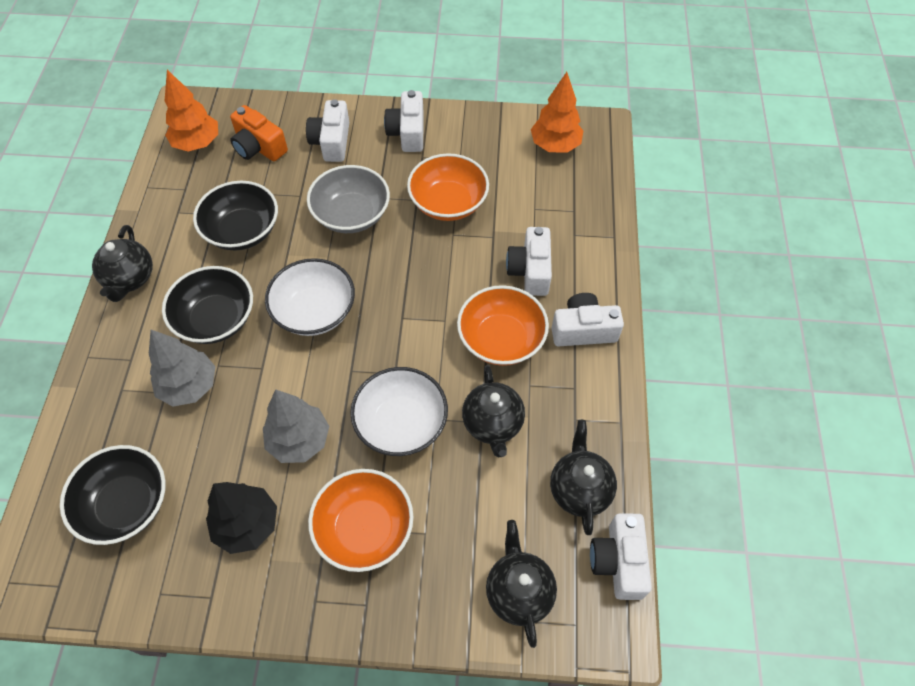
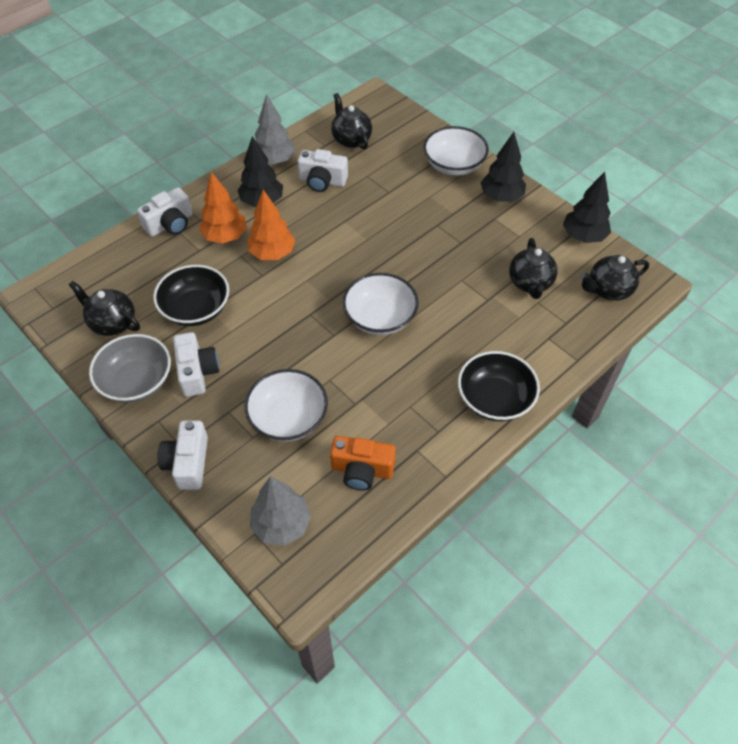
black bowl: [60,445,166,545] [162,266,253,344] [193,181,278,251] = 3 -> [153,265,229,326] [458,351,540,421] = 2
black tree: [206,482,277,554] = 1 -> [237,136,283,207] [481,132,526,202] [563,172,611,243] = 3
orange bowl: [308,469,413,572] [407,153,489,221] [457,285,549,366] = 3 -> none = 0
white bowl: [265,258,355,336] [350,367,448,456] = 2 -> [244,369,328,442] [343,273,418,335] [424,126,489,176] = 3
white camera: [306,99,349,162] [384,90,424,152] [506,227,552,296] [552,293,624,346] [590,513,652,600] = 5 -> [137,187,192,237] [157,421,208,490] [173,332,219,397] [297,149,348,192] = 4

